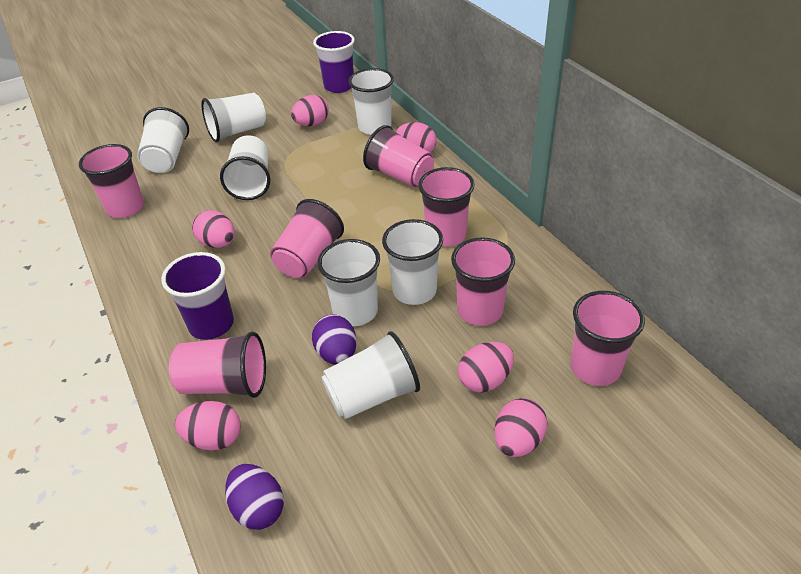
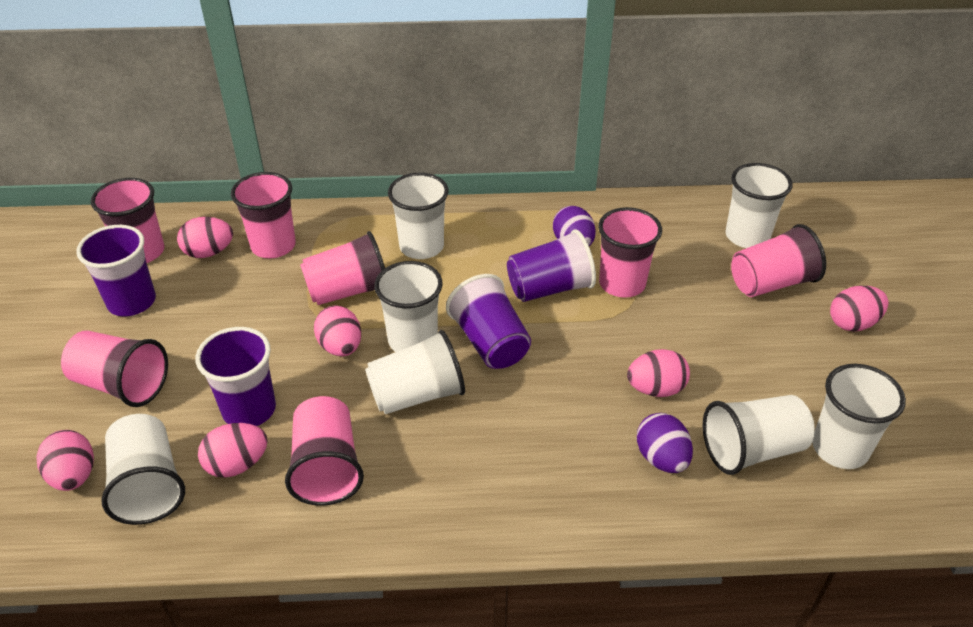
purple cup: [161,252,234,340] [313,31,355,93] = 2 -> [76,225,156,317] [195,327,276,426] [446,274,531,369] [507,230,596,302] = 4

